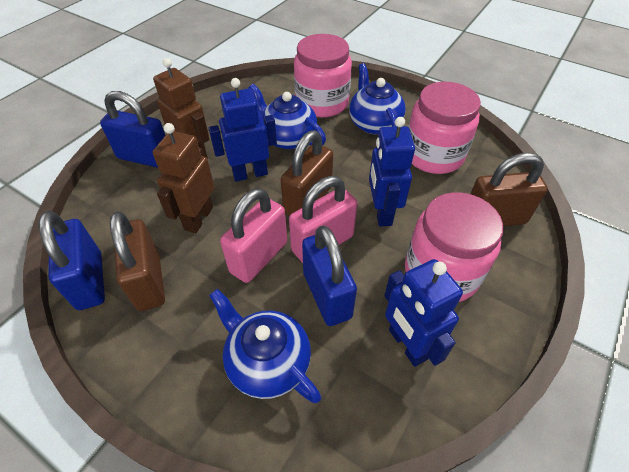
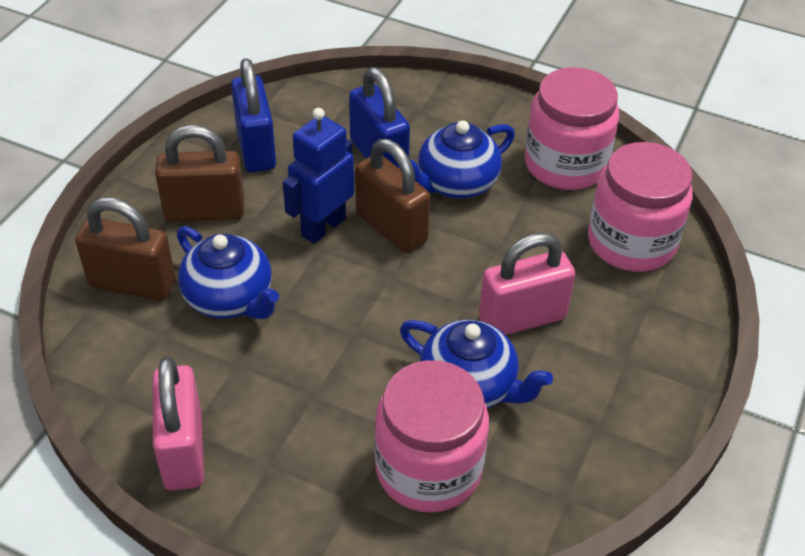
blue padlock: [39,211,105,310] [100,91,166,168] [302,225,357,326] = 3 -> [231,58,276,172] [349,67,410,167] = 2
blue robot: [209,78,277,182] [369,117,415,226] [384,259,463,367] = 3 -> [283,108,354,244] = 1
brown robot: [153,58,209,159] [153,123,215,233] = 2 -> none = 0

